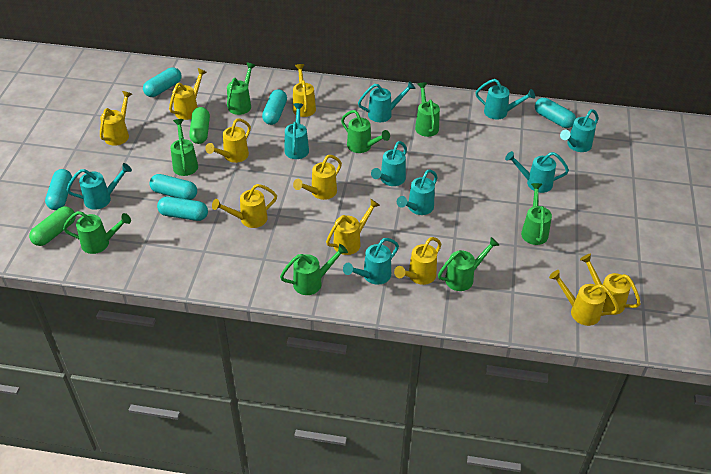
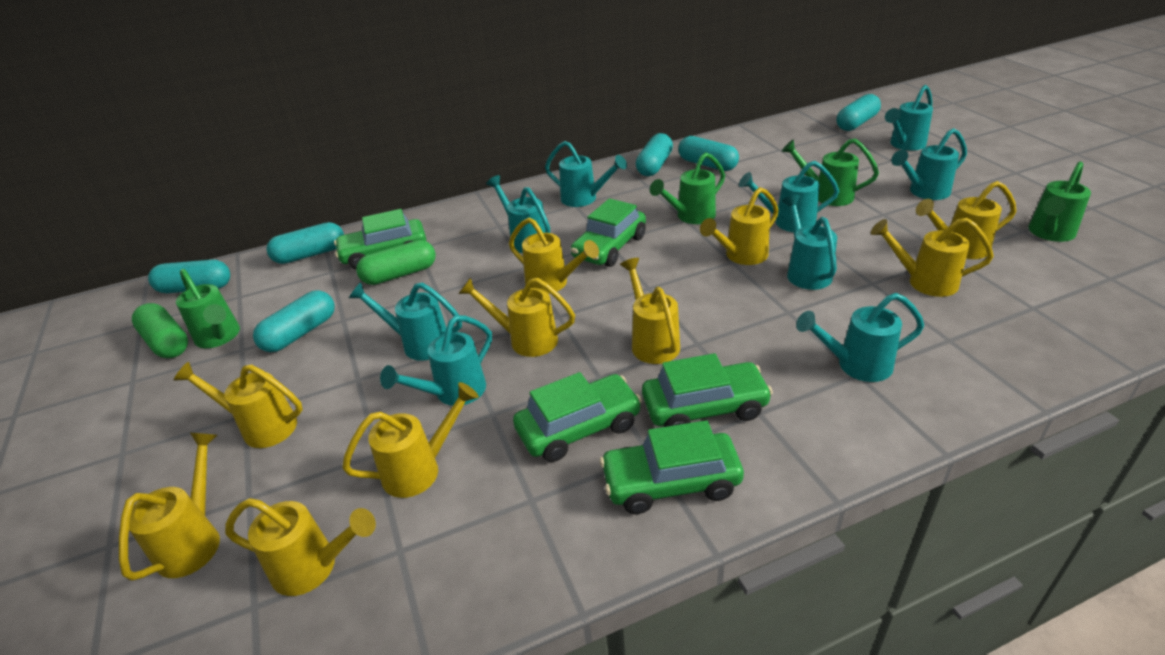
green car: none = 0 -> [334,209,426,269] [513,372,642,462] [571,198,646,267] [600,420,744,514] [642,353,773,427] = 5
green watering can: [63,211,131,254] [171,119,198,176] [227,62,256,115] [280,244,348,295] [341,110,390,153] [415,82,440,137] [438,237,499,291] [521,183,552,245] = 8 -> [176,269,240,348] [650,152,725,224] [781,139,879,206] [1028,162,1091,242] = 4

